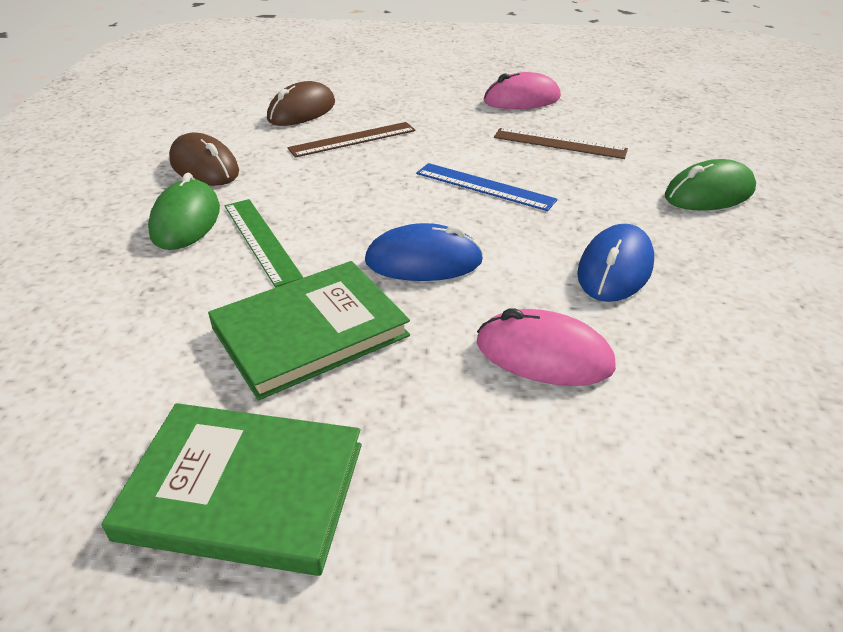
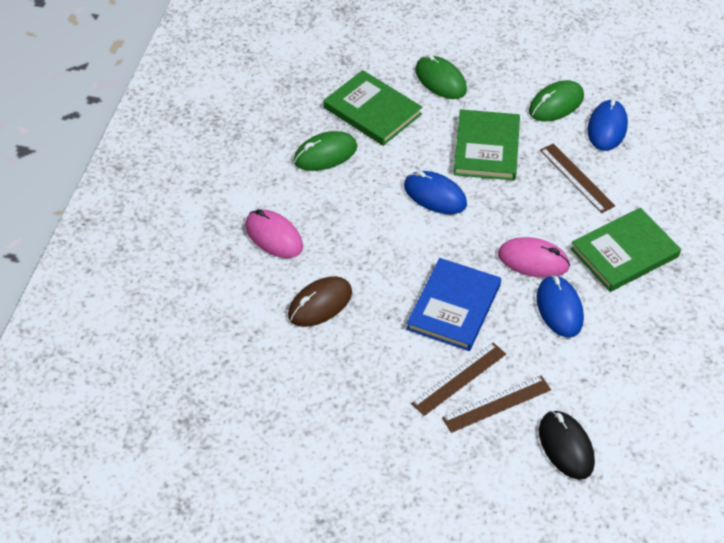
black mouse: none = 0 -> [539,411,595,480] = 1
blue book: none = 0 -> [406,258,501,351] = 1
blue mouse: [365,223,484,281] [577,224,654,302] = 2 -> [404,171,467,214] [536,275,584,337] [587,98,628,151] = 3
blue ruler: [416,163,558,211] = 1 -> none = 0
brown mouse: [169,132,239,186] [267,81,335,126] = 2 -> [288,276,352,327] = 1
brown ruler: [287,122,416,158] [494,128,628,159] = 2 -> [411,342,506,416] [442,375,551,433] [540,143,615,213] = 3
green book: [101,403,362,576] [208,261,410,400] = 2 -> [323,70,422,146] [453,109,520,180] [571,208,681,292] = 3
green mouse: [148,173,220,250] [665,159,756,210] = 2 -> [293,131,357,171] [415,54,467,99] [529,80,584,121] = 3
green ruler: [225,199,304,287] = 1 -> none = 0

